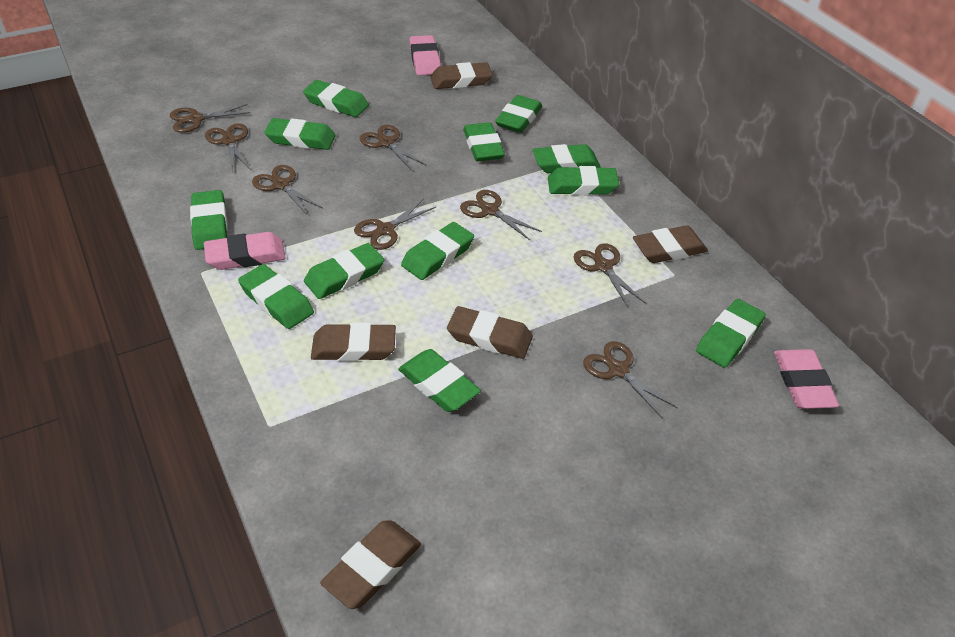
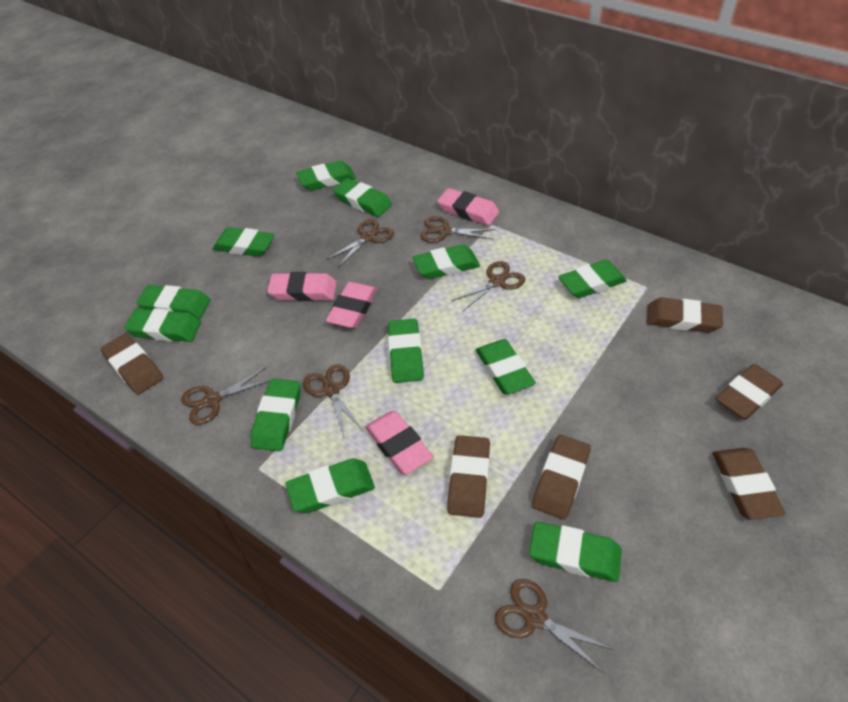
brown eraser: [311,323,396,361] [320,520,421,609] [430,62,493,89] [447,306,533,359] [633,225,708,263] = 5 -> [101,333,163,395] [447,435,490,518] [532,435,591,520] [647,297,723,333] [713,448,785,520] [716,364,783,420] = 6
brown scissors: [170,104,250,133] [205,123,250,170] [252,165,323,215] [354,199,436,250] [359,125,426,171] [460,190,542,240] [574,243,646,309] [583,341,678,419] = 8 -> [181,367,270,425] [303,364,364,436] [327,219,394,267] [420,216,495,243] [451,261,525,311] [495,579,614,673] = 6
pink eraser: [204,232,286,270] [410,35,441,75] [774,349,839,409] = 3 -> [267,272,337,301] [326,282,377,329] [365,411,433,474] [437,188,499,226] = 4

